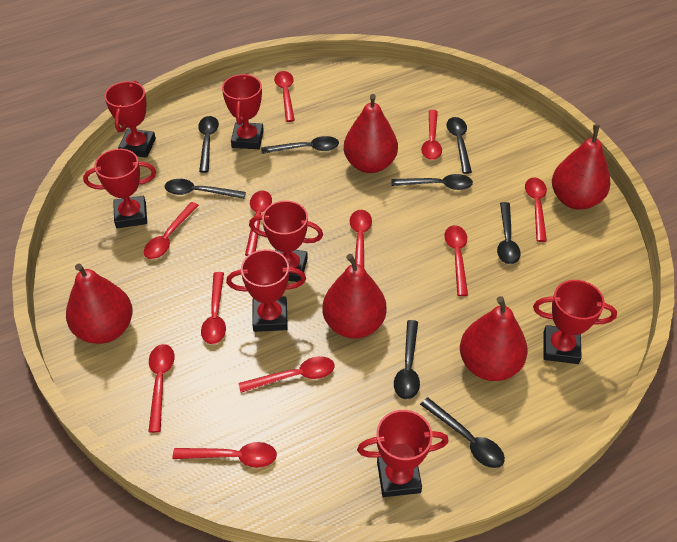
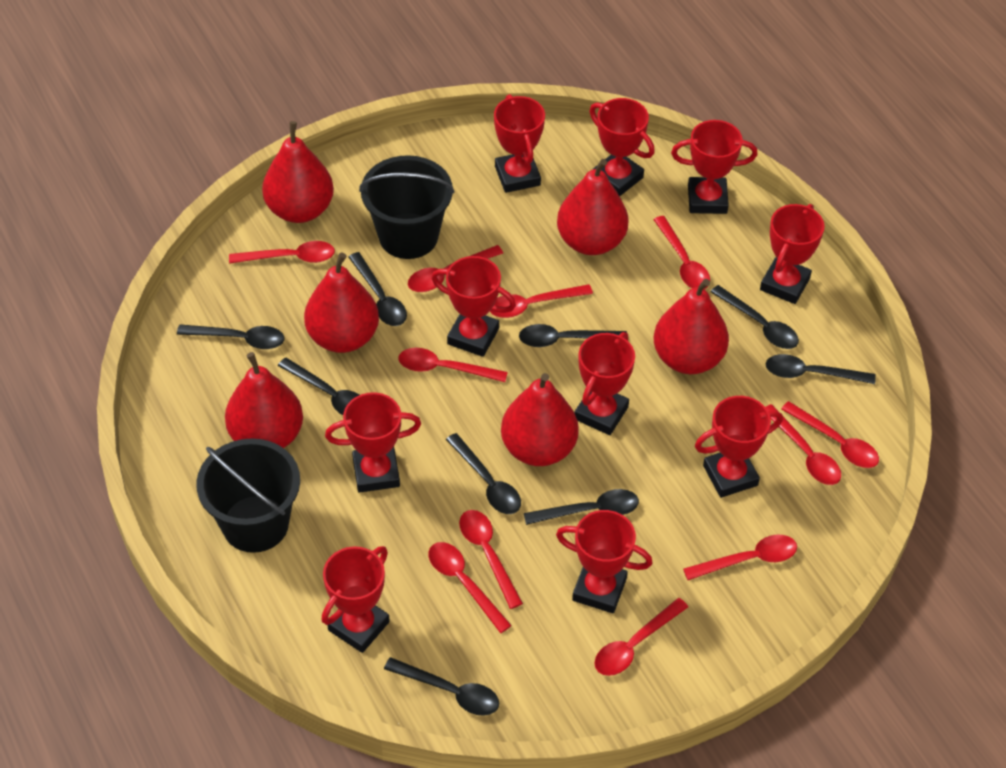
black bucket: none = 0 -> [196,438,300,553] [359,155,454,259] = 2
black spoon: [165,179,246,199] [198,116,219,173] [261,136,339,154] [391,174,473,190] [394,320,420,399] [420,397,505,468] [447,117,472,174] [497,202,521,264] = 8 -> [177,324,284,349] [278,357,359,415] [349,252,407,326] [384,657,499,716] [446,433,521,514] [519,324,627,347] [524,489,639,525] [710,285,799,349] [766,354,876,384] = 9
red pear: [66,264,133,344] [323,254,387,339] [344,94,398,173] [460,296,528,381] [552,124,610,210] = 5 -> [225,352,303,448] [262,121,334,223] [304,253,379,353] [501,373,579,466] [557,159,629,255] [654,279,729,374] = 6
red trophy: [83,149,156,228] [104,81,156,158] [222,73,264,149] [226,249,306,332] [249,201,323,282] [357,410,449,497] [533,280,617,364] = 7 -> [322,546,390,653] [325,392,421,493] [431,256,516,357] [494,94,545,193] [556,510,653,613] [575,332,635,435] [590,98,655,197] [671,120,758,214] [695,396,783,498] [760,204,825,304] = 10

